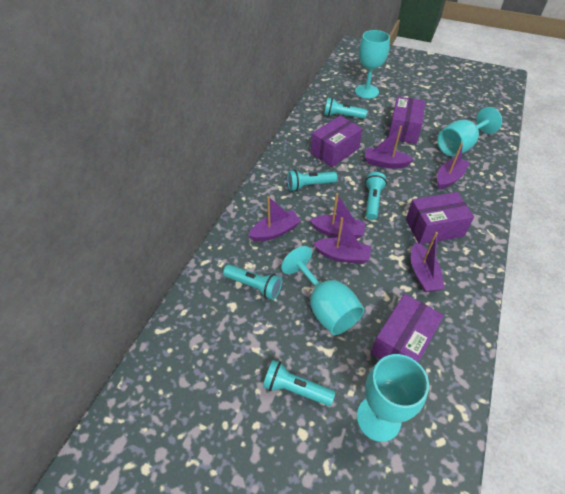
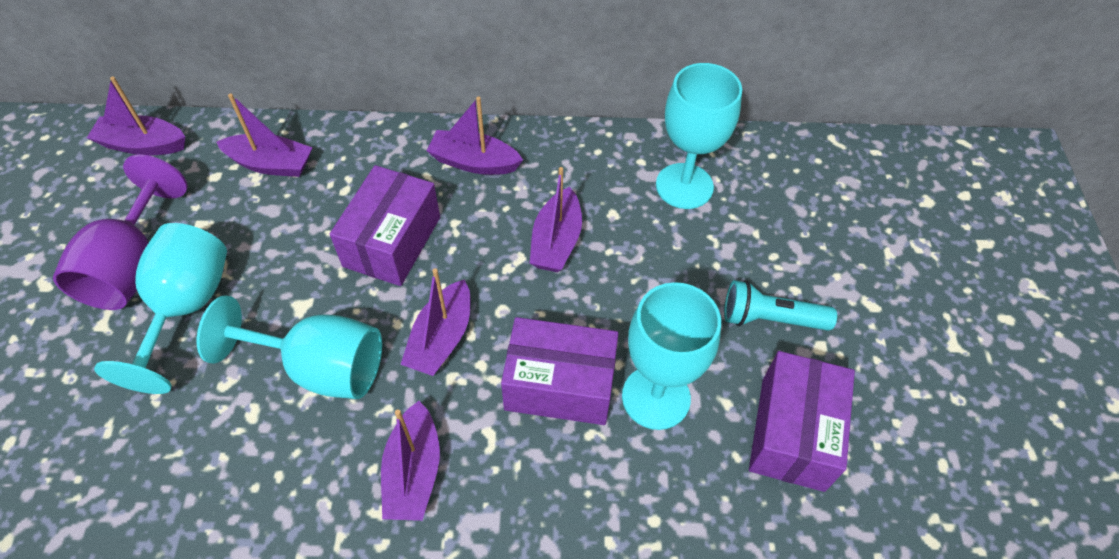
purple box: [311,116,363,167] [371,294,444,362] [388,96,426,144] [406,192,474,244] = 4 -> [330,165,440,286] [501,317,619,425] [749,351,855,492] = 3
purple goblet: none = 0 -> [53,154,188,310] = 1
turquoise flashlight: [223,264,282,300] [263,360,335,406] [287,170,337,191] [324,98,367,119] [365,172,387,220] = 5 -> [724,280,837,331] = 1

